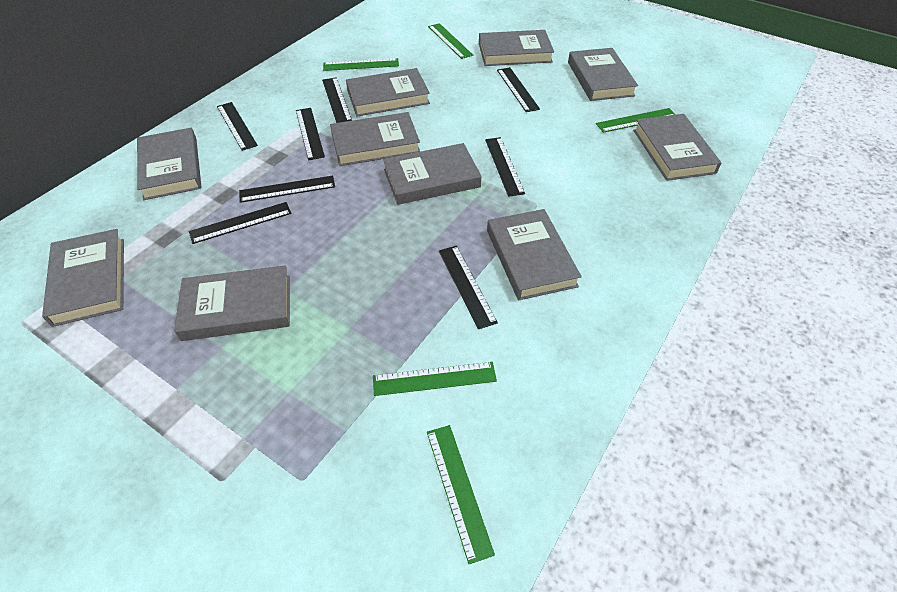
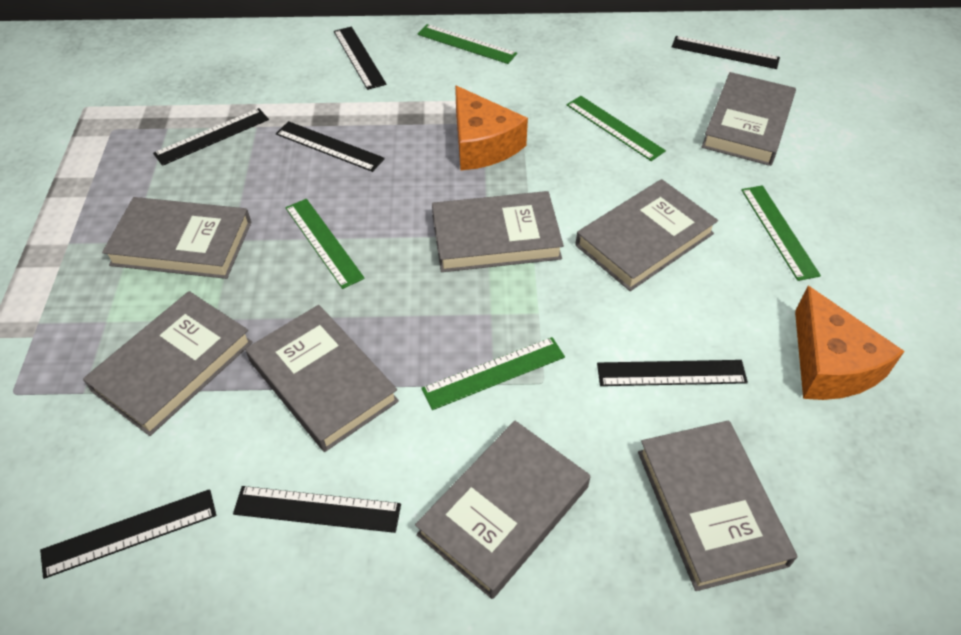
black ruler: [189,202,291,244] [217,102,258,151] [239,176,335,203] [296,108,325,160] [322,77,352,123] [439,246,498,329] [485,137,525,197] [497,67,540,112] = 8 -> [40,489,216,579] [153,108,269,166] [233,486,401,533] [276,121,385,172] [334,27,386,90] [597,360,748,386] [672,36,780,69] = 7
grey book: [42,229,124,327] [137,128,202,200] [174,265,290,341] [330,112,420,166] [346,68,430,116] [383,143,481,205] [479,30,554,66] [487,209,582,300] [568,48,638,101] [633,114,722,181] = 10 -> [83,291,253,436] [102,197,251,279] [246,305,399,452] [415,421,590,599] [432,191,564,272] [575,179,718,291] [638,420,797,591] [702,72,796,166] = 8
orange cheese: none = 0 -> [455,85,528,170] [795,286,905,400] = 2

